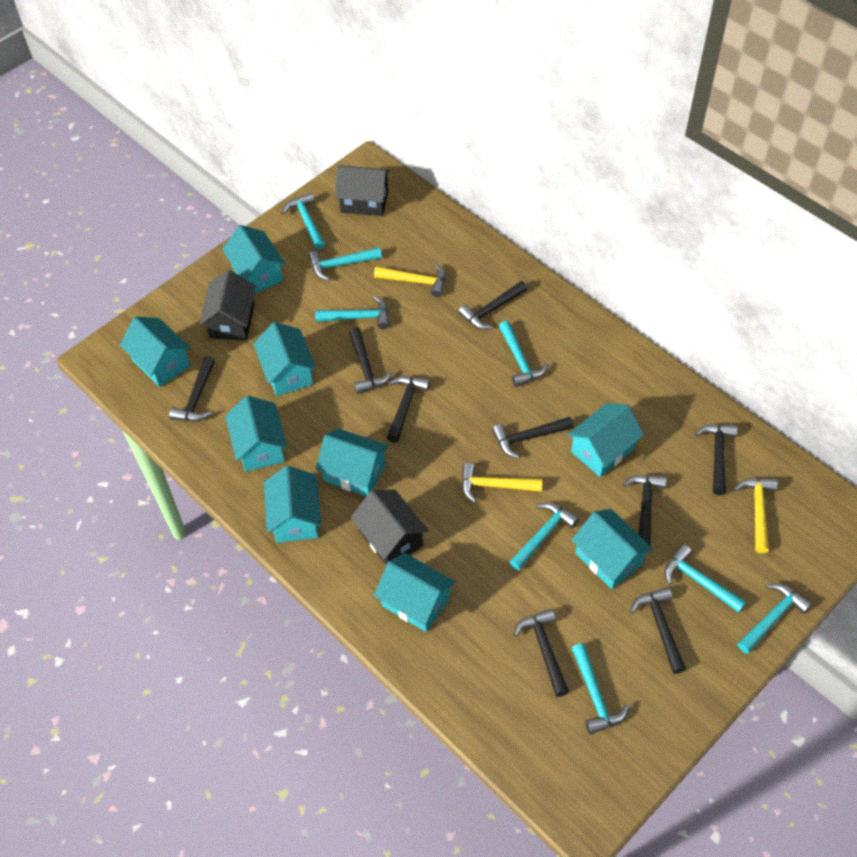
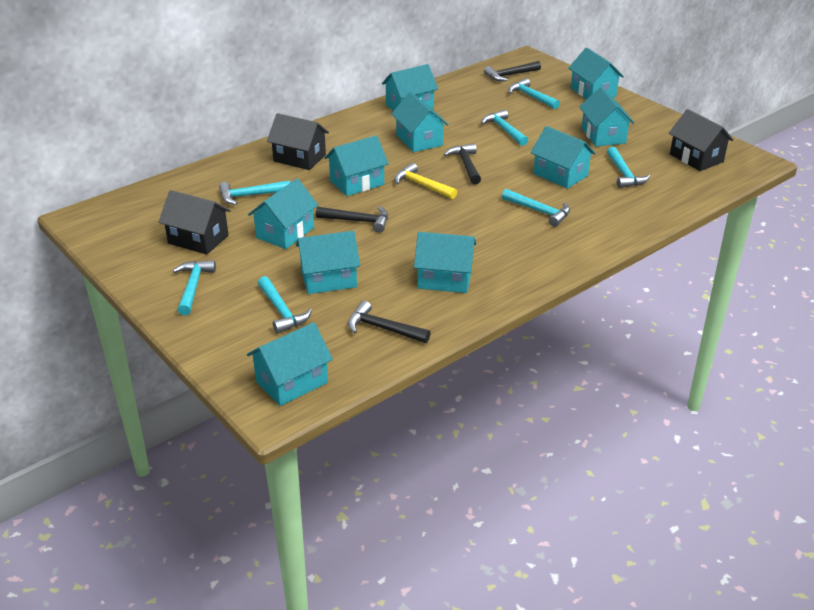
black hammer: [169,356,215,421] [349,327,392,394] [387,376,430,443] [458,281,528,330] [492,417,574,459] [513,609,569,697] [623,475,667,546] [630,587,686,674] [695,424,738,495] = 9 -> [316,206,388,233] [348,301,431,343] [444,143,481,184] [484,61,541,81] = 4
turquoise hammer: [282,192,325,249] [309,247,382,281] [315,296,389,329] [499,321,548,387] [510,502,579,571] [572,643,629,735] [665,544,746,613] [737,583,812,654] = 8 -> [173,260,216,315] [219,180,290,205] [258,276,312,334] [481,109,528,146] [502,189,570,227] [508,78,560,109] [607,147,650,188] = 7
turquoise house: [120,317,191,387] [222,225,285,294] [225,396,287,472] [253,322,316,396] [264,466,321,543] [316,428,389,496] [374,553,455,632] [567,403,644,477] [572,509,653,589] = 9 -> [247,322,333,406] [248,179,318,249] [296,231,360,294] [325,135,389,196] [382,64,438,111] [391,92,449,152] [414,232,476,293] [530,126,596,189] [568,48,624,99] [579,87,634,147] = 10
yellow hammer: [374,264,445,297] [462,463,542,503] [734,478,778,553] = 3 -> [394,163,457,199] = 1

